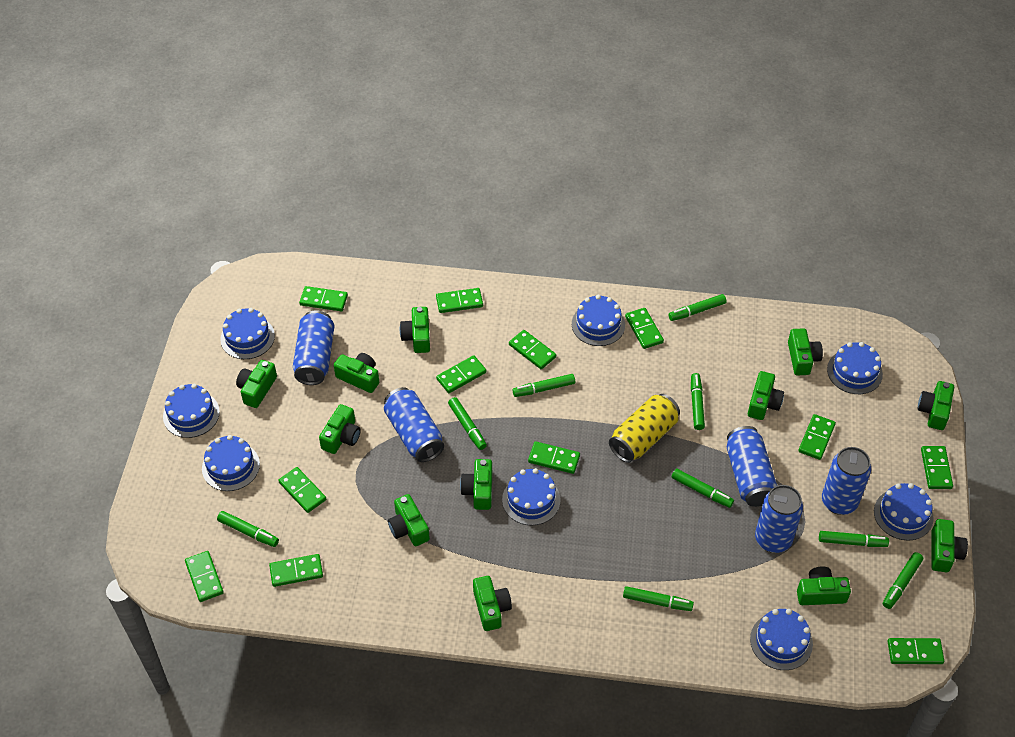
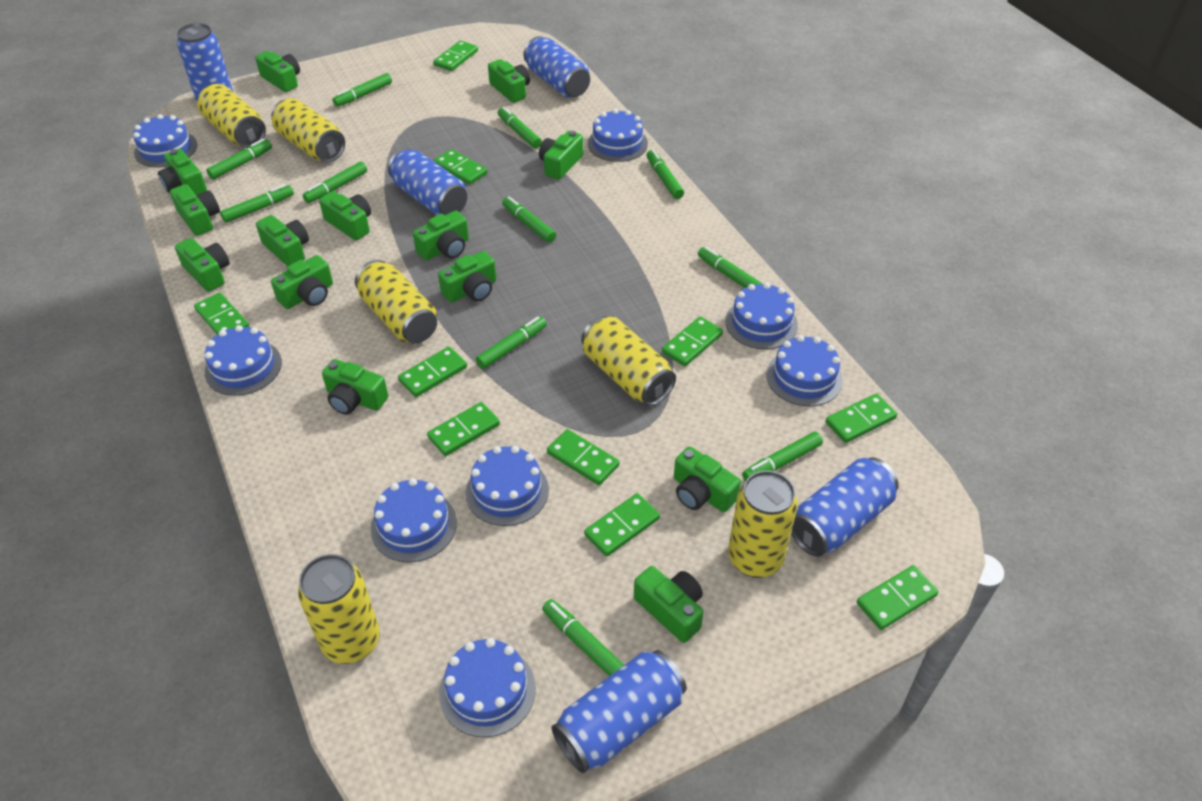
green camera: [236,360,277,408] [319,404,361,454] [334,353,379,393] [388,494,430,546] [400,307,430,353] [460,459,492,510] [473,576,512,631] [748,371,784,420] [788,328,823,375] [797,566,851,605] [918,381,954,430] [931,519,968,572] = 12 -> [158,149,207,195] [170,184,220,236] [175,238,230,292] [255,51,300,92] [256,215,309,267] [271,255,333,309] [319,191,371,240] [322,359,388,415] [413,211,469,260] [438,251,496,303] [488,59,530,103] [539,131,583,180] [634,566,703,643] [674,446,741,512] = 14
green domino: [185,551,224,602] [269,554,323,587] [278,467,326,513] [299,286,348,311] [436,288,483,313] [436,355,486,393] [509,330,556,369] [528,441,580,474] [625,308,664,349] [798,414,836,460] [888,638,944,664] [921,446,953,489] = 12 -> [194,292,250,335] [398,347,467,397] [427,402,500,456] [433,41,478,71] [434,149,488,185] [547,429,620,485] [584,493,660,556] [662,316,723,367] [826,393,897,443] [857,565,938,630] = 10
green marker: [217,511,279,547] [448,397,487,450] [513,374,575,397] [623,586,694,611] [669,294,726,321] [672,469,734,508] [691,373,705,430] [819,531,889,547] [883,552,923,609] = 9 -> [206,139,272,179] [220,184,294,223] [303,162,367,203] [332,73,392,107] [476,316,547,369] [498,107,542,149] [502,196,556,243] [542,599,624,676] [647,150,684,199] [698,247,763,288] [742,432,823,481] = 11
yellow can: [609,394,680,463] = 1 -> [197,84,266,148] [271,98,345,162] [298,554,380,664] [355,260,437,344] [581,316,676,406] [728,470,798,578] = 6

